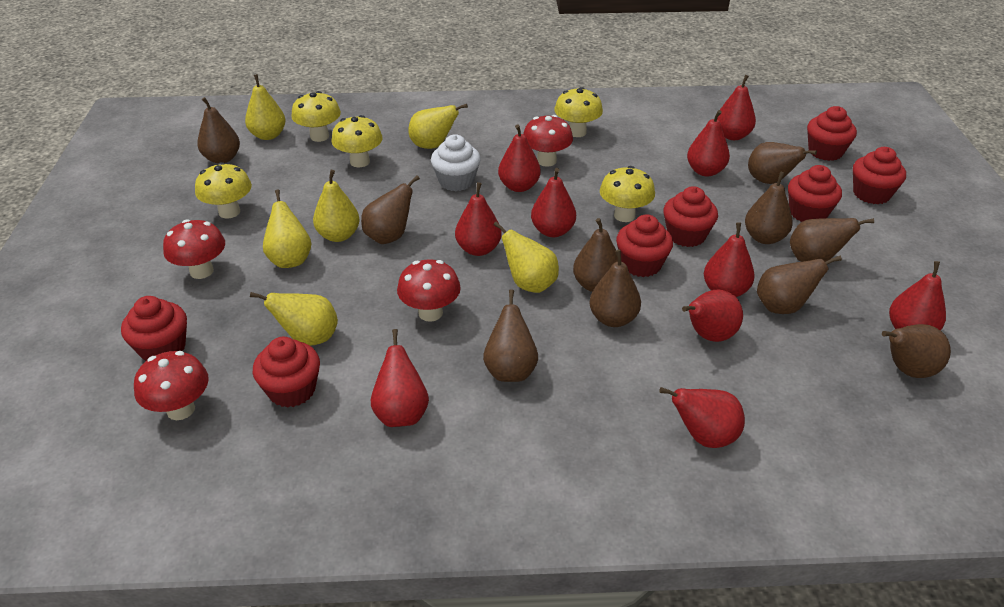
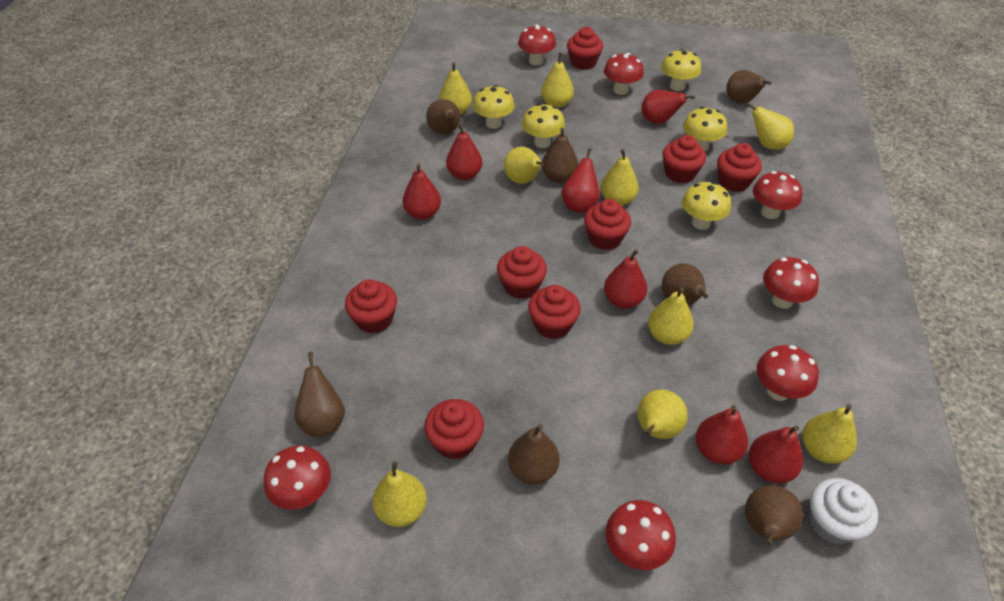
brown pear: [197,97,240,163] [361,175,420,244] [483,289,538,382] [573,218,618,292] [589,250,641,327] [745,171,793,244] [748,142,817,184] [757,256,842,314] [790,218,874,262] [882,324,951,378] = 10 -> [294,352,345,437] [426,99,460,134] [508,424,560,484] [542,128,578,183] [662,263,708,305] [726,70,771,104] [745,485,803,546] = 7
red cupcake: [121,296,187,361] [253,337,320,408] [616,214,673,277] [663,186,718,247] [788,165,842,222] [807,106,857,161] [853,147,906,204] = 7 -> [345,279,397,334] [424,399,484,460] [497,246,547,299] [528,285,581,339] [567,27,603,70] [584,199,631,250] [663,135,706,183] [717,143,762,192] = 8
red mushroom: [134,351,209,420] [163,219,225,279] [397,259,461,322] [523,115,573,167] = 4 -> [264,446,331,509] [518,24,556,65] [604,53,644,95] [605,500,676,570] [753,171,802,219] [757,345,819,401] [763,257,819,309] = 7
red pear: [371,329,429,427] [455,182,502,256] [498,124,541,192] [531,168,576,237] [659,387,745,448] [682,290,743,342] [687,110,730,177] [704,222,755,297] [717,75,756,140] [889,261,946,331] = 10 -> [402,164,441,220] [446,124,482,180] [561,148,600,213] [604,249,647,309] [641,90,695,124] [696,405,748,464] [749,426,803,484] = 7
yellow pear: [245,74,285,140] [250,292,338,346] [263,189,312,268] [313,170,360,242] [408,104,468,149] [494,221,559,293] = 6 -> [373,461,427,527] [439,62,472,115] [504,147,544,184] [541,53,574,108] [601,149,639,206] [637,389,688,439] [648,287,694,345] [746,102,794,150] [803,404,857,464] = 9

